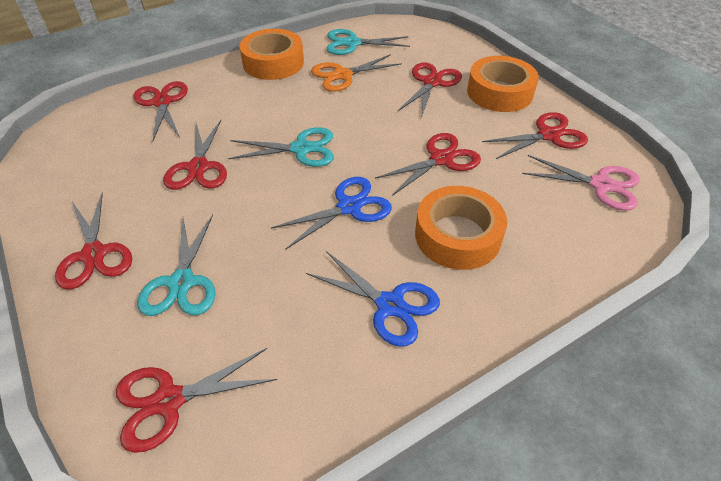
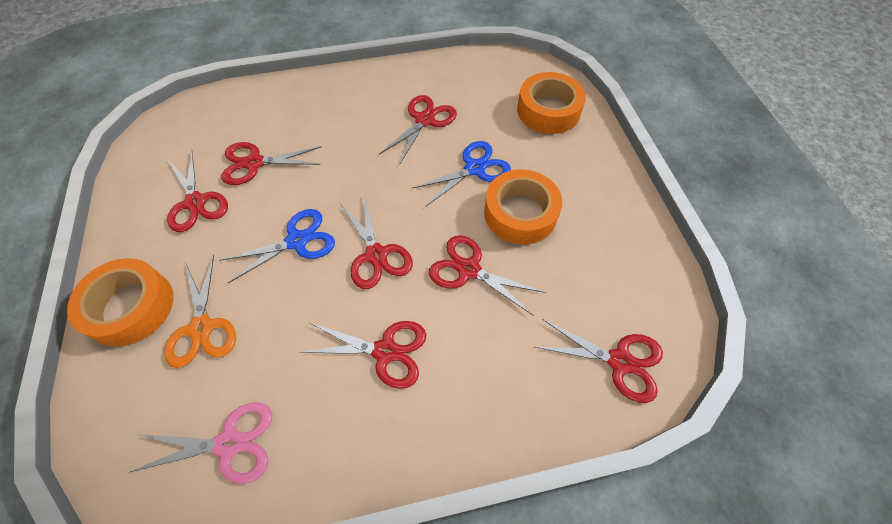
turquoise scissors: [137,215,216,316] [228,127,334,167] [327,29,410,55] = 3 -> none = 0

